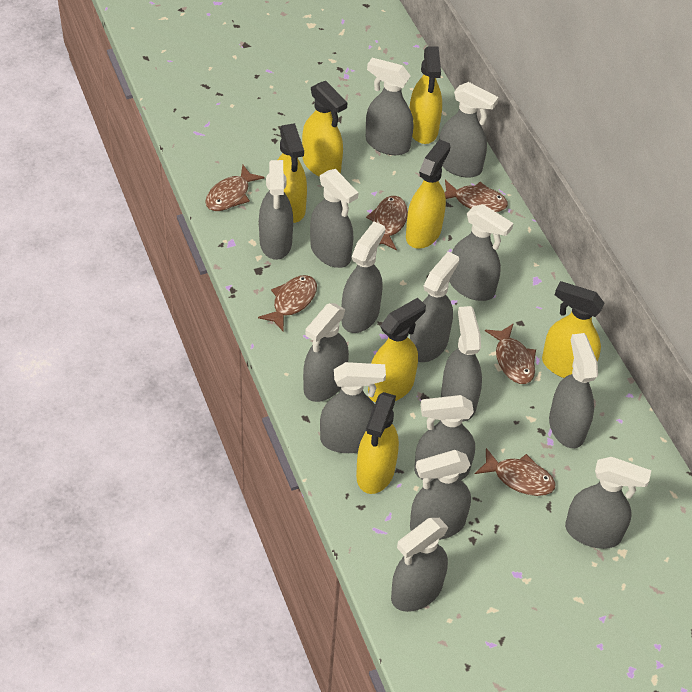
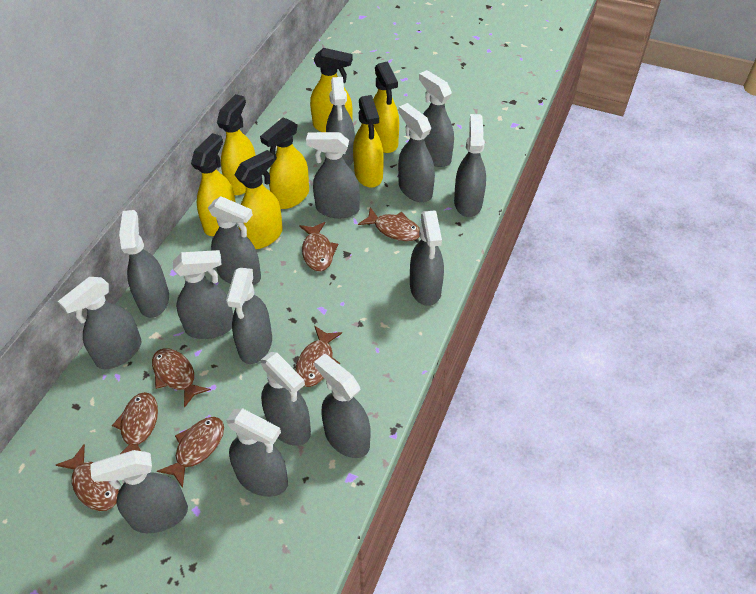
brown fish: [205,165,265,211] [258,275,317,332] [366,196,408,251] [445,180,508,212] [475,448,556,496] [485,323,536,384] = 6 -> [56,444,119,511] [112,392,158,454] [152,348,211,408] [157,417,224,488] [296,326,342,387] [299,222,339,271] [358,207,420,241] = 7

